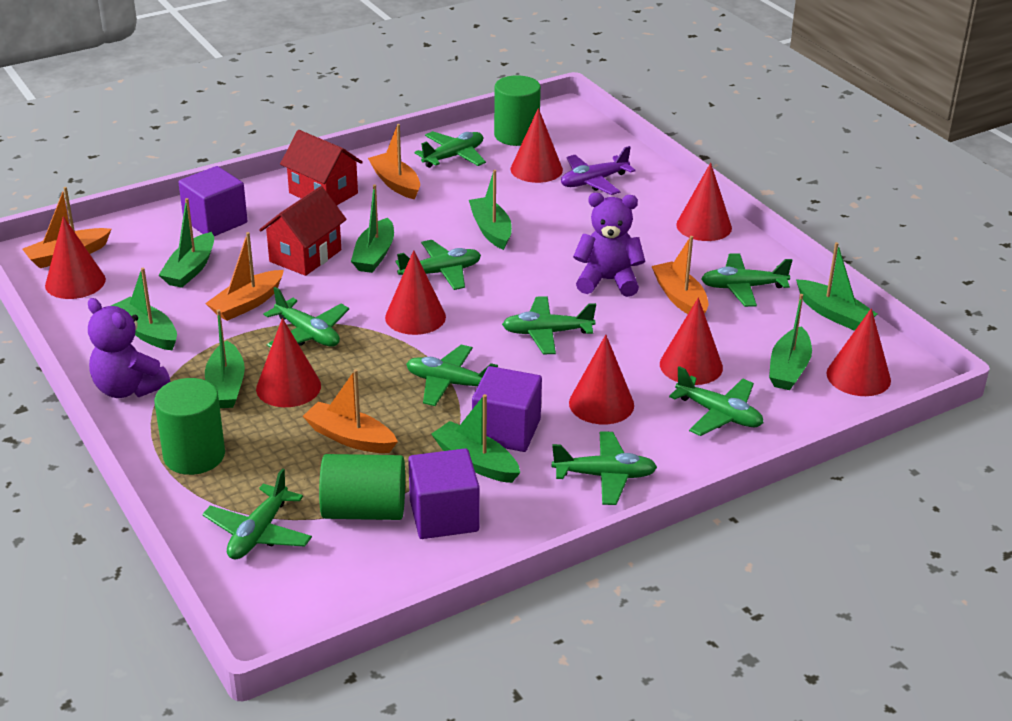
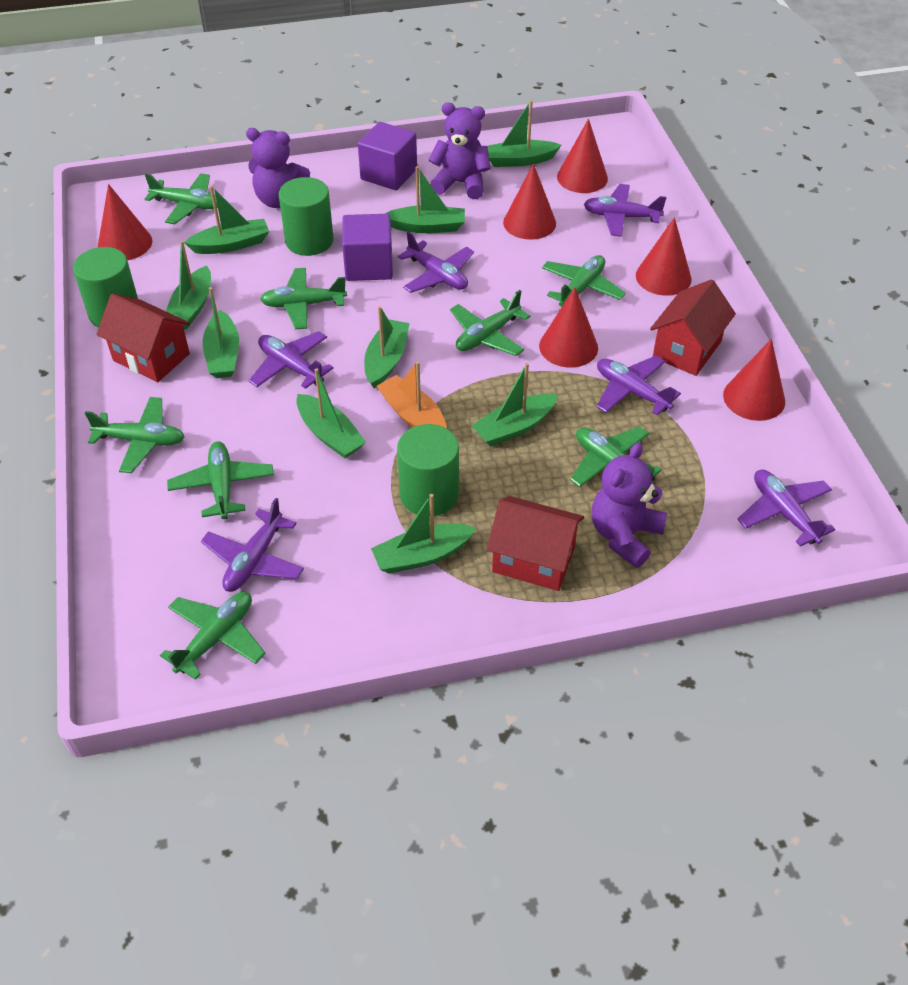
green boat: [111,268,177,350] [159,198,214,288] [205,309,245,408] [351,184,394,273] [431,394,520,483] [469,170,512,250] [769,294,812,390] [796,242,877,331] = 8 -> [166,241,211,330] [184,186,269,254] [203,287,239,378] [296,368,366,458] [364,306,410,389] [371,494,476,574] [385,166,465,233] [472,363,558,446] [487,100,561,167] = 9
green plane: [202,469,312,560] [263,287,349,348] [395,240,481,290] [406,345,498,406] [415,131,486,168] [502,296,596,354] [552,431,657,505] [669,366,763,436] [701,253,792,307] = 9 -> [85,397,185,473] [145,173,218,224] [160,592,266,680] [167,441,274,519] [260,268,347,329] [450,290,530,356] [542,255,626,307] [570,426,661,487] = 8
orange boat: [22,187,111,268] [205,232,284,321] [303,369,398,453] [368,124,420,199] [651,236,709,314] = 5 -> [377,361,447,429] = 1
purple cube: [178,166,248,236] [408,448,480,539] [472,366,542,452] = 3 -> [342,214,393,281] [358,122,417,190] = 2
purple plane: [561,146,635,195] = 1 -> [201,498,304,592] [249,331,334,389] [398,231,474,293] [584,184,667,237] [596,356,681,415] [737,469,835,546] = 6
purple teddy bear: [88,298,171,398] [573,193,645,297] = 2 -> [246,128,310,208] [429,103,491,199] [592,442,667,568] = 3
red cone: [45,216,106,299] [256,318,321,407] [385,250,446,335] [511,108,563,183] [569,335,634,424] [660,297,723,385] [676,163,732,241] [826,308,891,396] = 8 -> [98,184,152,260] [503,163,556,240] [539,287,598,368] [557,119,608,193] [636,217,692,296] [723,339,785,421] = 6
red house: [259,186,347,276] [280,130,363,205] = 2 -> [96,293,190,382] [487,496,584,591] [650,279,736,376] = 3

